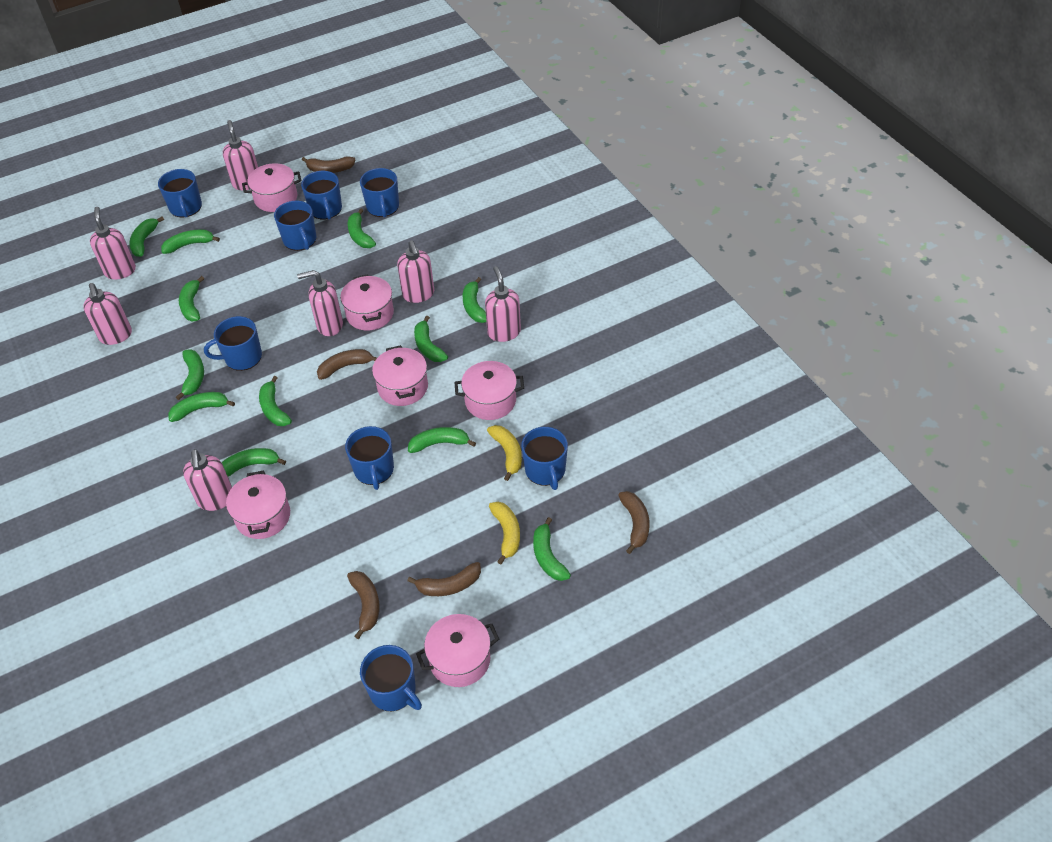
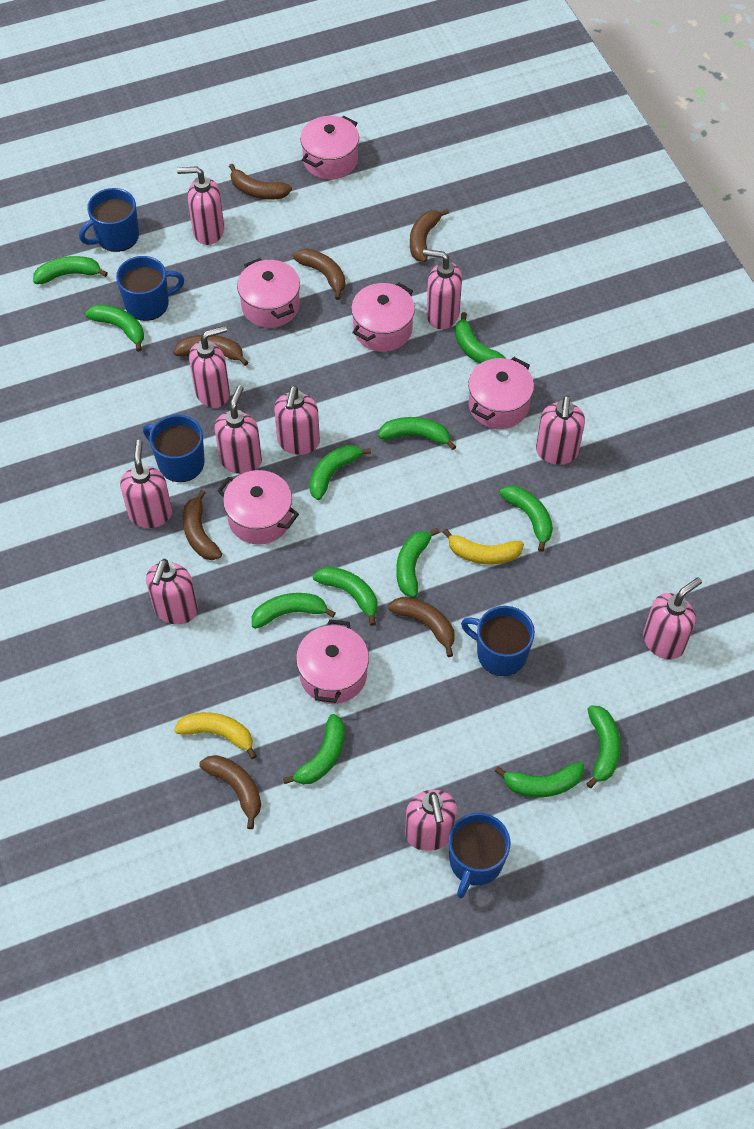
blue mug: [158,169,202,217] [204,316,262,371] [274,201,316,251] [301,171,342,220] [345,426,394,490] [360,168,399,218] [360,645,422,711] [521,427,568,490] = 8 -> [79,188,139,252] [116,256,184,321] [143,415,205,482] [449,813,510,898] [461,606,535,676] = 5
brown banana: [302,156,355,173] [317,349,377,380] [347,571,380,639] [407,562,481,596] [618,491,650,554] = 5 -> [173,335,248,366] [183,490,222,560] [199,755,261,829] [229,164,292,199] [293,249,345,300] [388,597,455,657] [410,209,449,262] = 7
pink soap dispenser: [83,283,132,345] [90,207,136,280] [183,449,232,511] [223,120,258,190] [297,270,343,336] [397,240,434,303] [485,266,521,342] = 7 -> [120,440,172,528] [146,559,198,624] [177,166,224,245] [189,326,230,408] [214,385,262,474] [274,386,320,455] [405,790,457,851] [423,249,462,329] [536,396,585,465] [643,577,702,660] = 10

